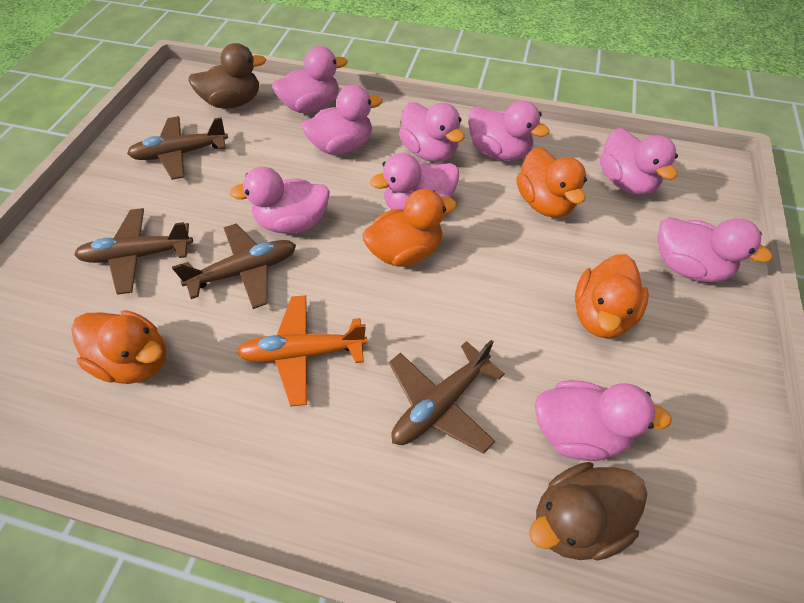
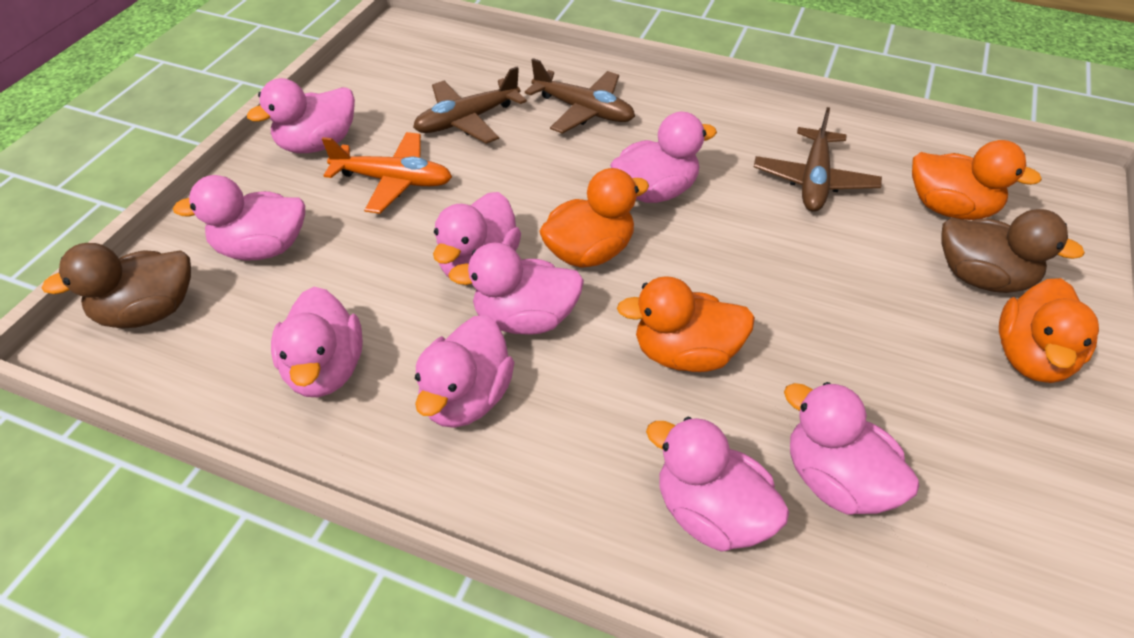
brown plane: [74,208,193,295] [127,116,228,180] [172,223,296,309] [389,340,505,454] = 4 -> [413,67,527,144] [525,58,635,134] [754,107,882,212] = 3

